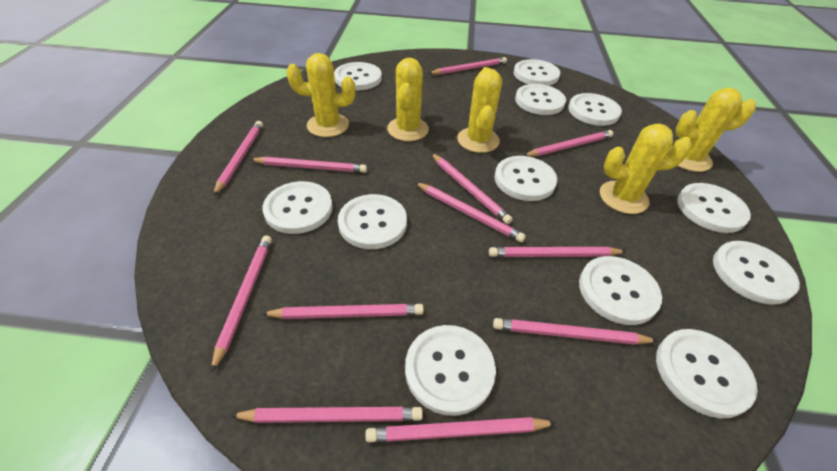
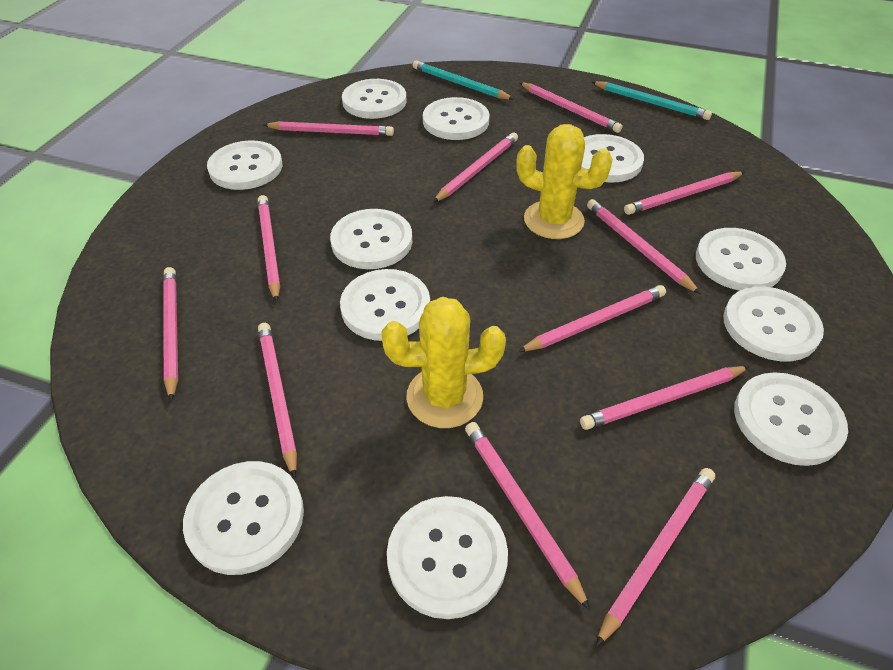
turquoise pencil: none = 0 -> [412,61,514,100] [592,81,712,120] = 2
white button: [262,181,333,234] [334,62,382,90] [338,194,407,249] [405,325,496,416] [494,156,557,201] [514,59,560,86] [515,84,566,115] [568,93,622,126] [579,256,662,325] [656,329,757,419] [677,183,751,233] [713,241,800,305] = 12 -> [183,461,304,575] [207,140,282,190] [330,209,413,269] [340,269,430,341] [342,79,407,119] [387,496,508,619] [423,97,489,140] [581,134,644,182] [696,228,786,291] [723,286,824,361] [734,372,848,466] = 11
yellow cactus: [286,53,355,137] [387,58,429,141] [457,67,502,153] [600,124,692,214] [668,88,756,172] = 5 -> [381,297,506,428] [516,124,613,239] = 2

